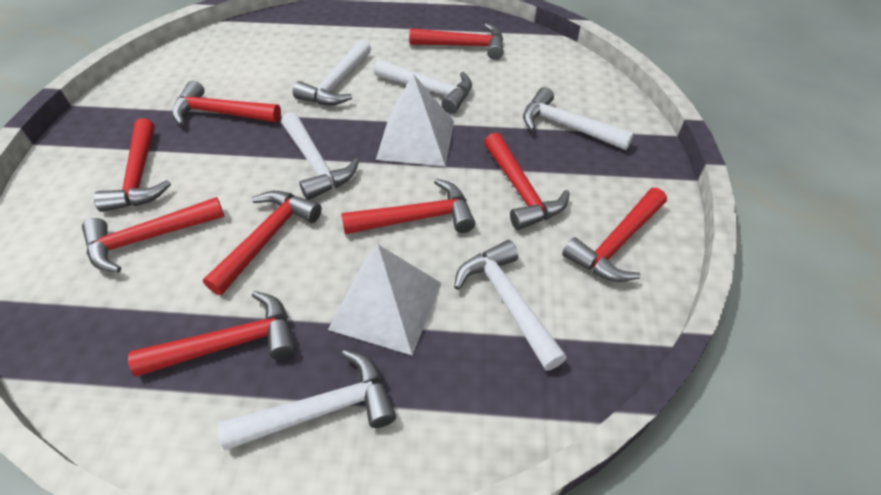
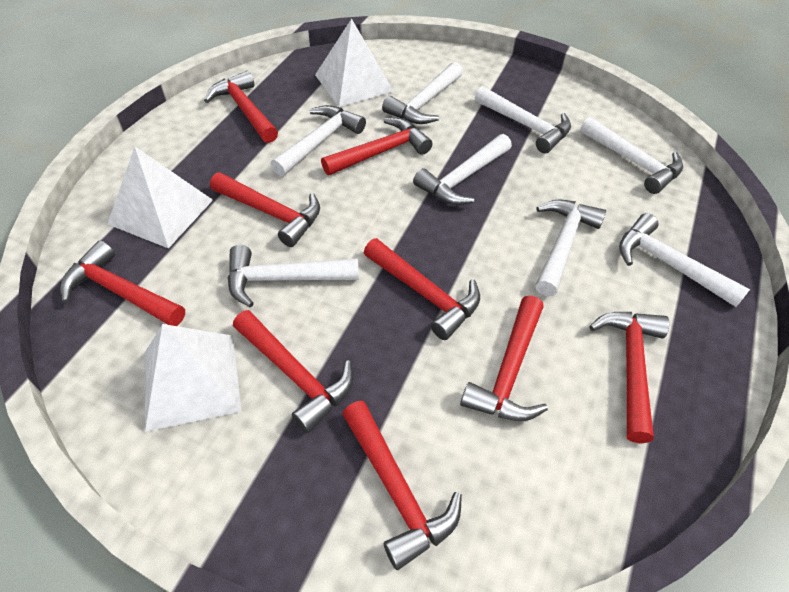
white hammer: [218,350,396,450] [281,112,359,200] [293,39,371,105] [374,59,472,114] [454,240,567,371] [523,87,634,150] = 6 -> [227,245,359,308] [271,105,366,176] [382,62,463,124] [413,134,512,205] [475,86,571,153] [536,200,606,296] [580,117,683,194] [619,213,750,307] = 8
white pyramid: [328,245,441,355] [376,74,454,167] = 2 -> [108,147,213,249] [145,324,241,432] [315,19,394,107] = 3

